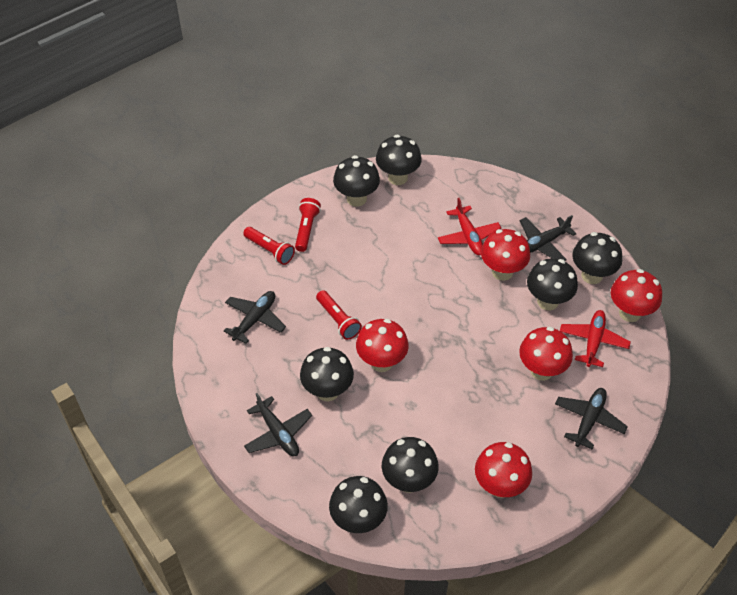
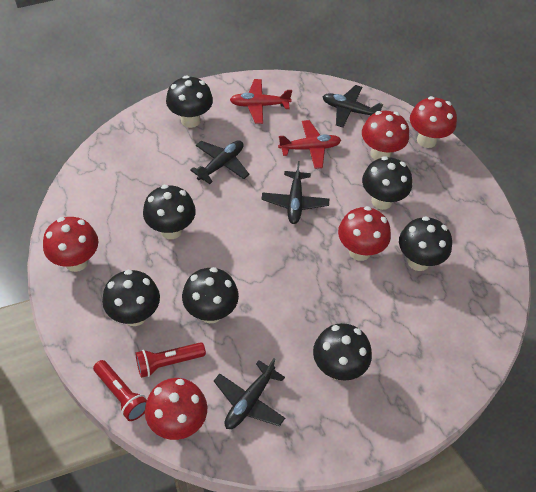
red flashlight: [243,227,295,265] [295,198,321,252] [316,290,362,340] = 3 -> [93,360,147,421] [135,342,206,378] = 2

